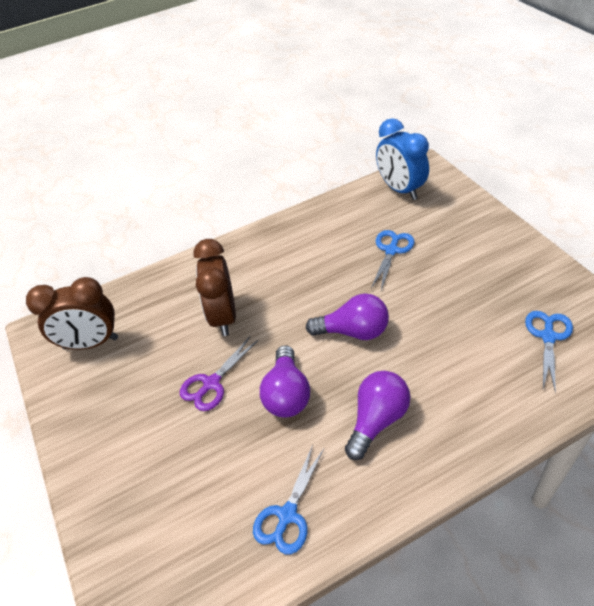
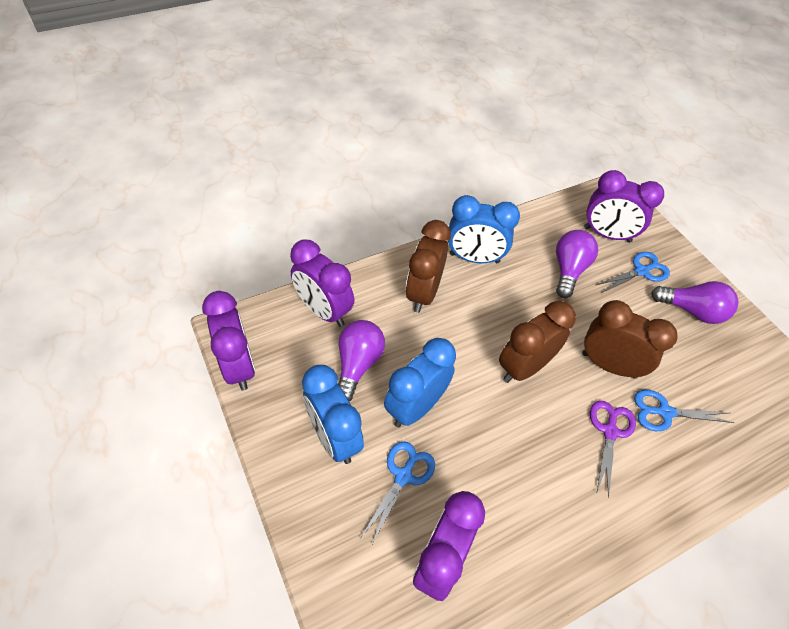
blue clock: [376,118,429,200] = 1 -> [302,365,364,464] [384,338,456,427] [448,195,520,263] = 3
brown clock: [26,277,118,350] [194,239,236,336] = 2 -> [405,220,451,313] [499,301,576,383] [582,300,678,379] = 3
purple clock: none = 0 -> [202,291,255,391] [290,239,355,327] [413,491,485,601] [584,170,664,243] = 4

